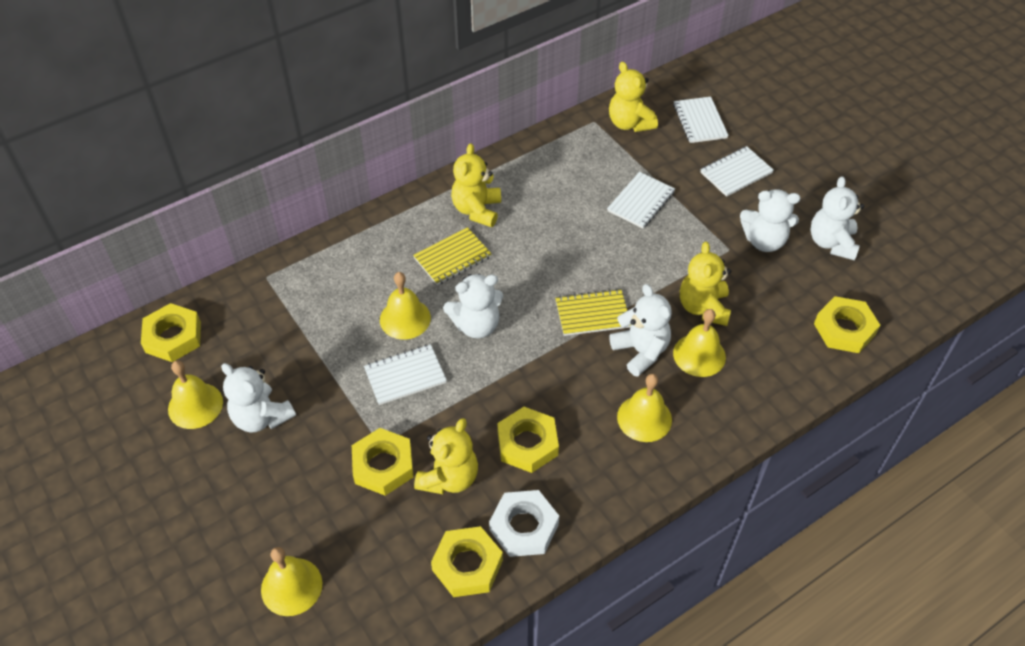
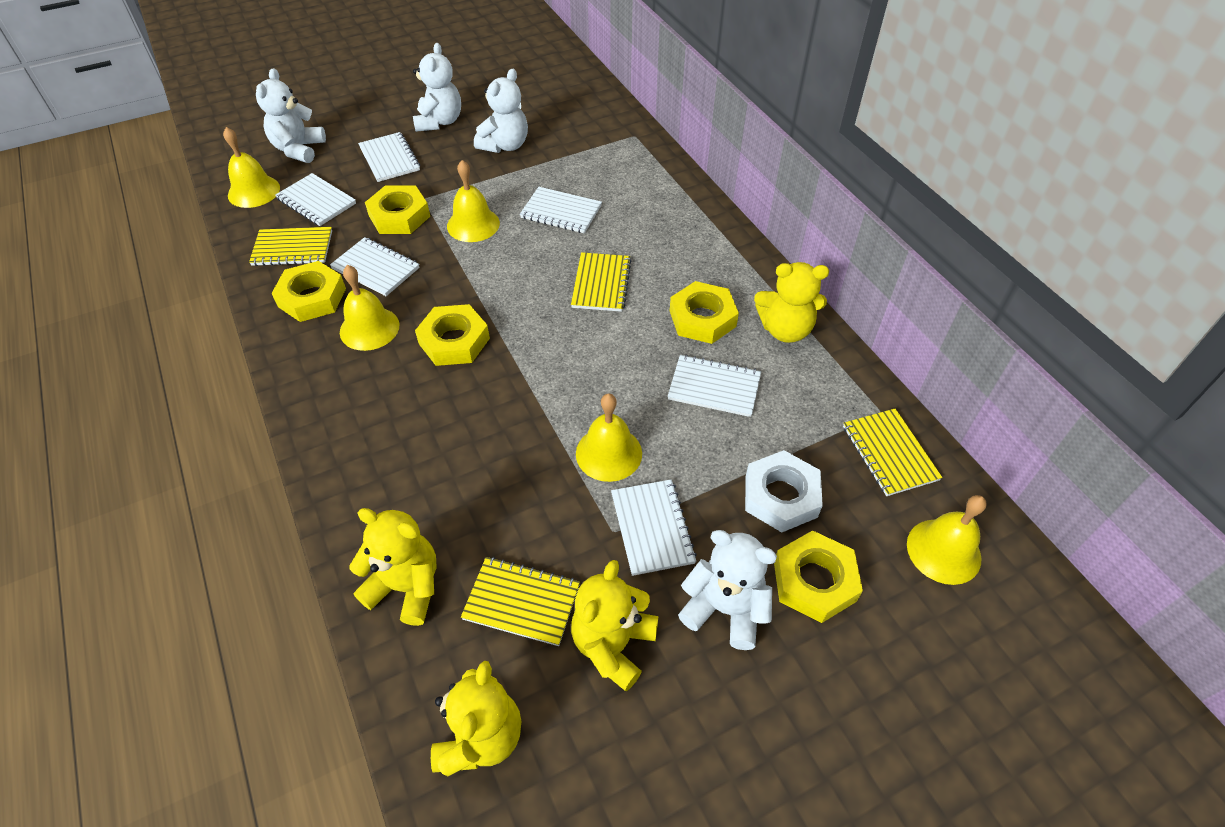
white notebook: [364,344,447,405] [607,172,675,229] [673,97,729,143] [700,146,774,197] = 4 -> [275,173,356,226] [330,237,420,296] [358,132,420,182] [520,187,602,234] [611,479,697,576] [668,355,761,417] = 6
white teddy bear: [221,363,296,432] [443,274,503,338] [609,284,672,377] [740,189,800,252] [810,176,864,260] = 5 -> [256,68,326,163] [413,43,461,132] [474,69,528,153] [678,530,777,650] = 4
yellow notebook: [413,227,492,285] [555,289,631,336] = 2 -> [249,227,332,266] [461,557,580,646] [571,252,632,312] [843,408,943,496] = 4

